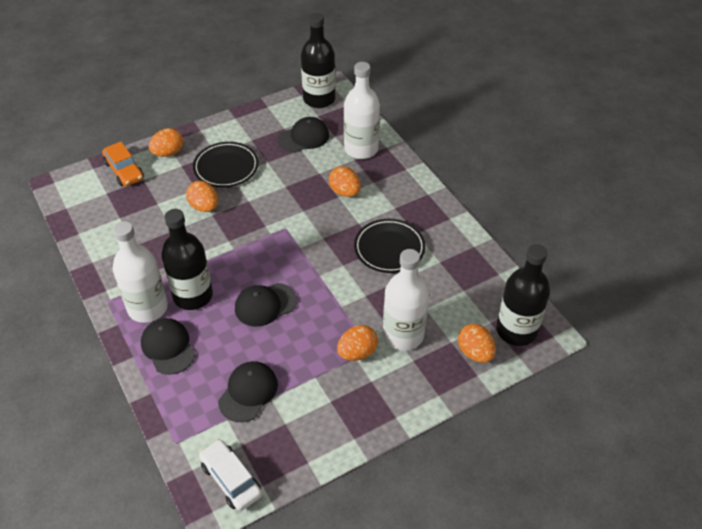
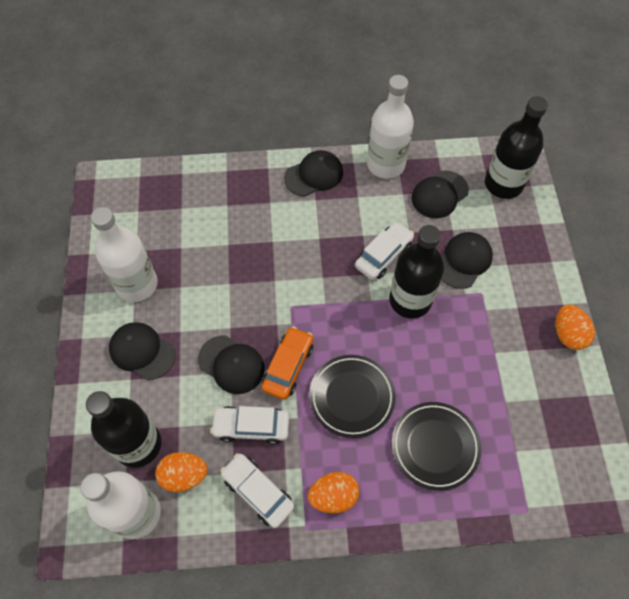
black cap: [141,318,195,375] [218,361,278,422] [235,283,297,327] [277,117,329,153] = 4 -> [109,322,176,380] [198,335,265,394] [284,150,343,196] [412,171,469,218] [441,232,493,289] = 5
orange egg: [149,128,183,157] [186,181,218,212] [329,166,361,197] [337,325,378,361] [458,324,496,363] = 5 -> [155,452,208,492] [307,472,359,513] [556,304,595,350] = 3
white car: [199,439,262,511] = 1 -> [210,406,289,444] [220,453,295,528] [355,222,414,280] = 3

